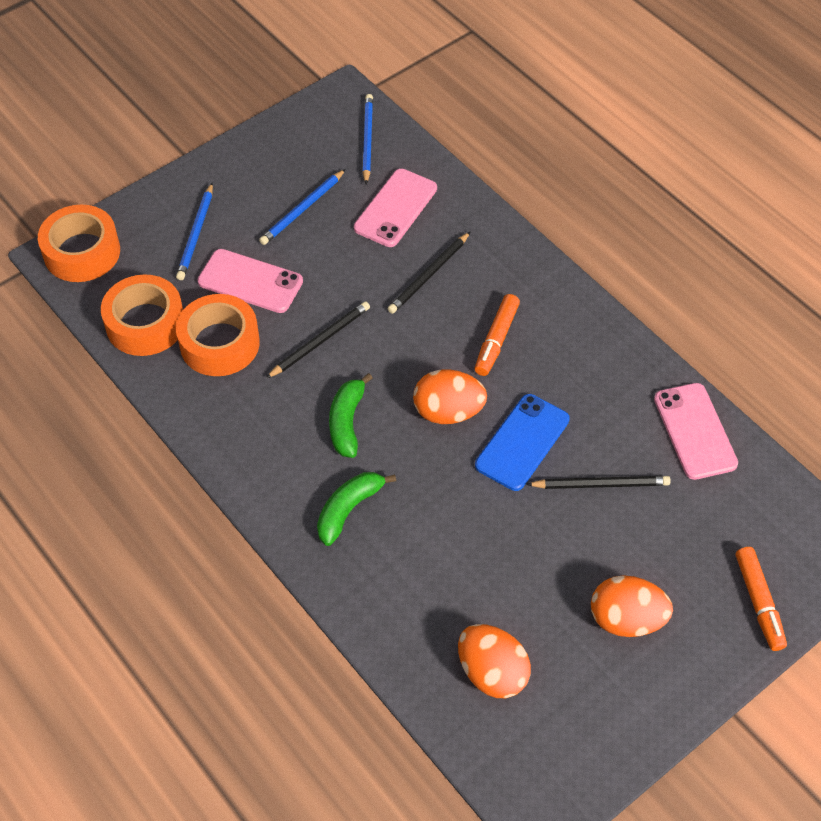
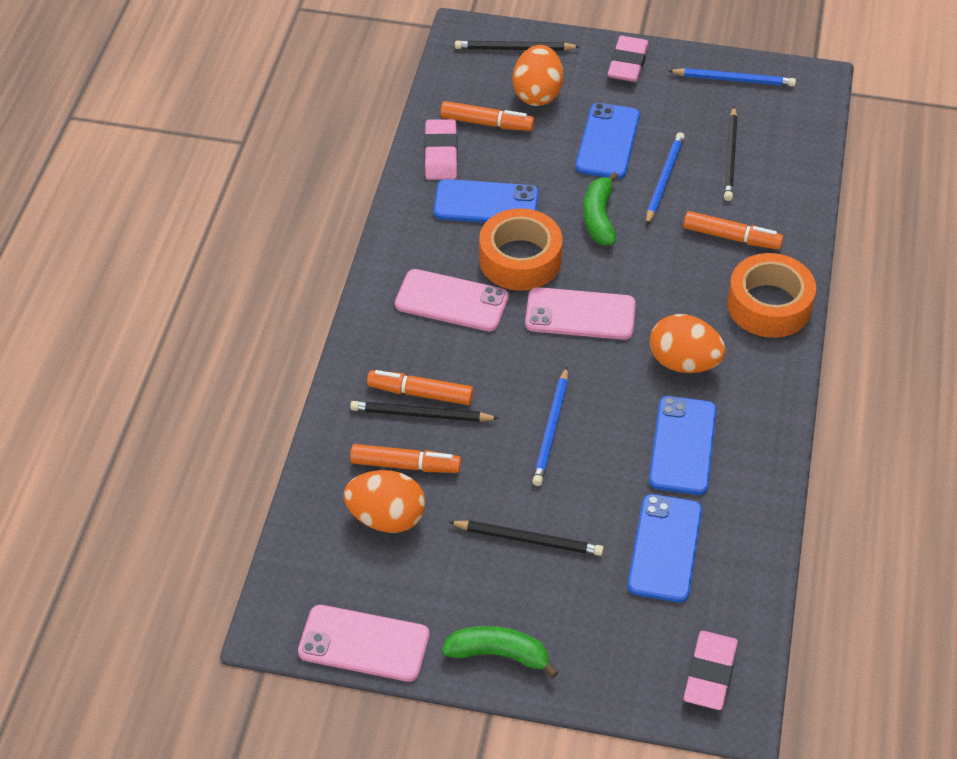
black pencil: [266,301,370,378] [388,231,471,314] [526,476,671,489] = 3 -> [350,401,499,422] [449,520,604,556] [455,40,580,51] [724,107,738,201] = 4
blue phone: [475,394,570,491] = 1 -> [434,179,539,223] [575,103,640,179] [628,494,702,602] [649,396,717,495] = 4
orange marker: [474,294,520,376] [736,547,787,651] = 2 -> [350,444,461,473] [367,370,474,405] [440,101,534,131] [683,211,783,249] = 4
orange tape: [38,205,120,282] [101,274,183,356] [176,294,260,376] = 3 -> [479,208,563,291] [727,253,816,338] = 2
pink eraser: none = 0 -> [424,119,458,180] [608,36,649,82] [684,631,738,710] = 3

